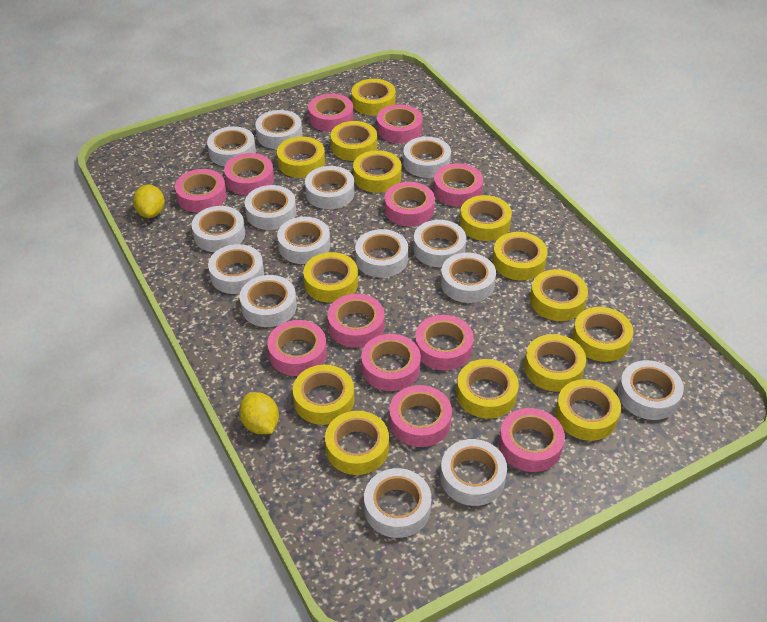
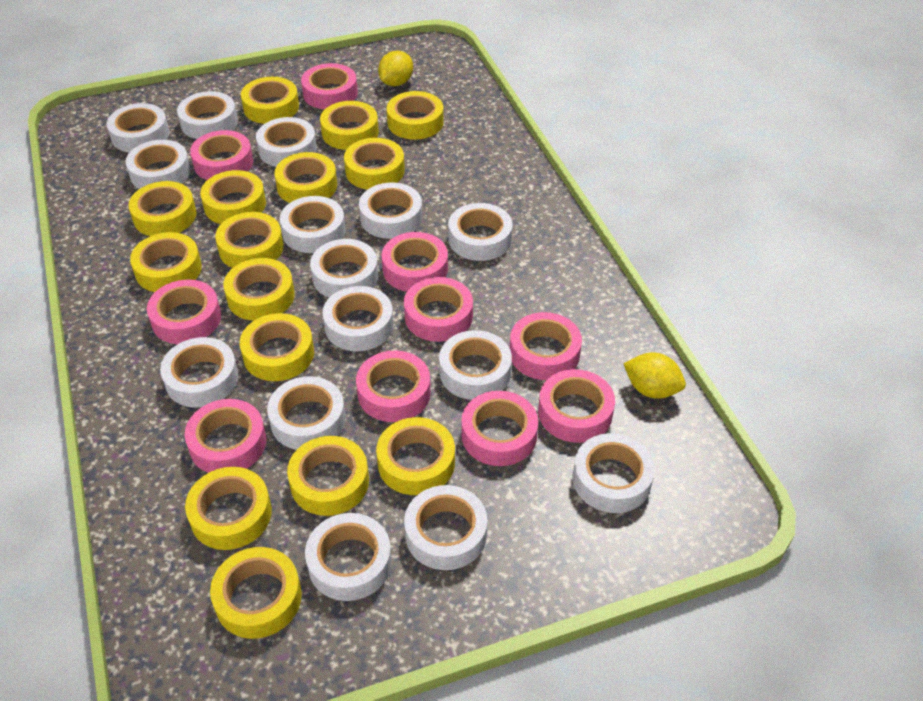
pink tape: [175,169,227,213] [224,153,274,195] [267,320,327,376] [308,94,354,132] [327,294,385,348] [361,334,421,391] [377,104,423,143] [384,182,435,226] [389,385,452,447] [415,315,474,371] [433,163,483,207] [499,408,565,472] = 12 -> [147,279,221,344] [185,399,266,473] [190,130,253,180] [301,63,358,109] [356,350,431,422] [382,232,448,292] [404,277,473,342] [461,391,538,466] [510,312,582,380] [538,369,615,443] = 10
yellow tape: [277,136,325,178] [293,365,354,425] [303,252,358,303] [325,411,389,475] [331,121,377,161] [352,79,396,116] [353,150,402,193] [457,359,519,419] [460,195,512,241] [493,232,548,281] [524,334,586,392] [530,269,588,321] [555,379,621,441] [572,307,633,362] = 14 -> [129,181,197,236] [130,232,202,292] [185,467,272,550] [200,170,266,224] [210,547,302,639] [215,212,284,268] [223,258,295,321] [240,313,314,381] [241,77,299,124] [274,152,337,203] [287,436,369,516] [320,101,379,150] [344,138,405,190] [376,417,455,495] [387,91,444,140] = 15

